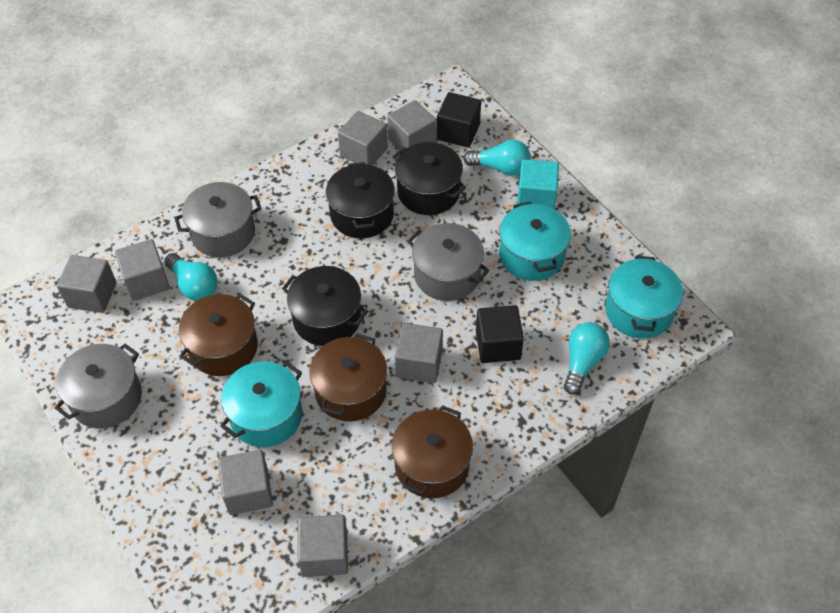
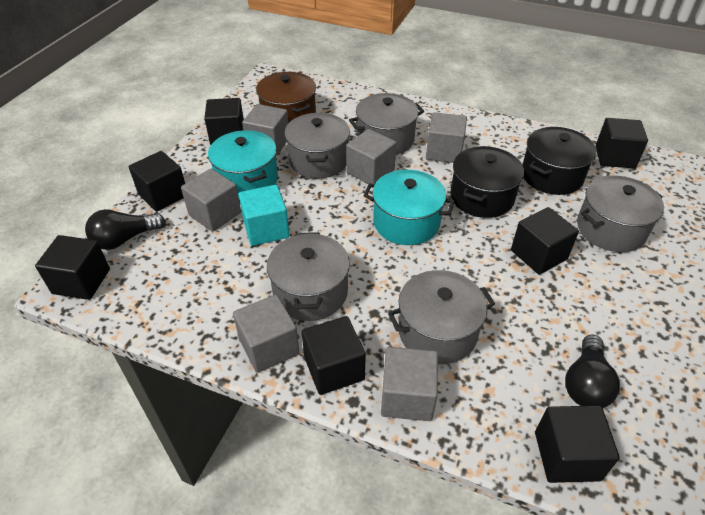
black cube: [437,92,481,148] [476,305,524,363] = 2 -> [35,235,110,300] [129,151,185,212] [204,98,244,145] [302,316,366,395] [511,207,579,275] [535,405,620,483] [596,118,648,169] = 7
black light bulb: none = 0 -> [85,209,165,250] [565,335,620,408] = 2
black pot: [282,266,368,346] [326,162,395,238] [392,142,466,215] = 3 -> [450,146,524,218] [522,127,596,195] = 2
brown pot: [179,294,258,376] [309,333,387,421] [392,405,473,498] = 3 -> [256,72,316,123] = 1
grey cube: [57,255,117,313] [115,239,170,301] [218,450,273,515] [298,514,348,577] [338,111,388,166] [387,100,437,150] [395,323,443,383] = 7 -> [181,169,241,232] [233,294,300,373] [242,104,289,156] [346,129,396,184] [381,347,438,421] [426,112,467,163] = 6
grey pot: [55,344,142,429] [174,182,262,257] [407,223,489,301] = 3 -> [267,232,350,321] [284,113,350,179] [349,93,424,155] [388,270,495,364] [577,176,664,252] = 5
turquoise light bulb: [164,253,217,301] [463,140,530,176] [564,322,610,395] = 3 -> none = 0
turquoise pot: [220,361,302,447] [499,202,571,281] [605,255,683,339] = 3 -> [208,130,278,197] [363,170,455,245] = 2

